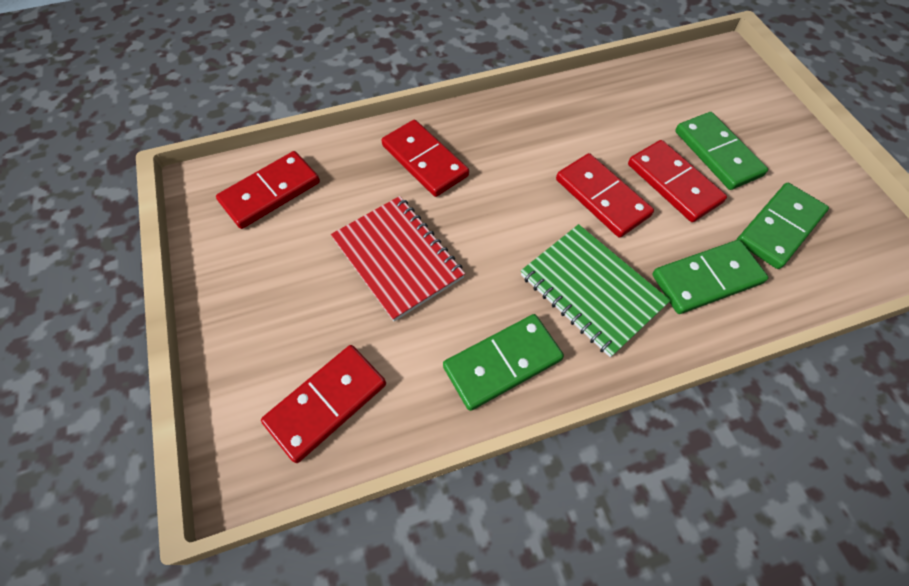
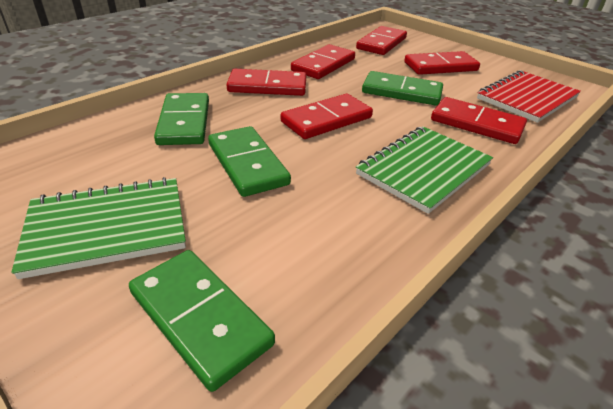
green notebook: [521,224,671,357] = 1 -> [11,177,186,279] [356,126,493,214] = 2
red domino: [216,151,320,229] [261,345,386,463] [381,120,469,197] [556,153,654,238] [628,140,727,222] = 5 -> [227,69,306,96] [281,94,373,139] [291,44,355,79] [356,26,407,55] [404,51,480,75] [431,97,527,144] = 6

